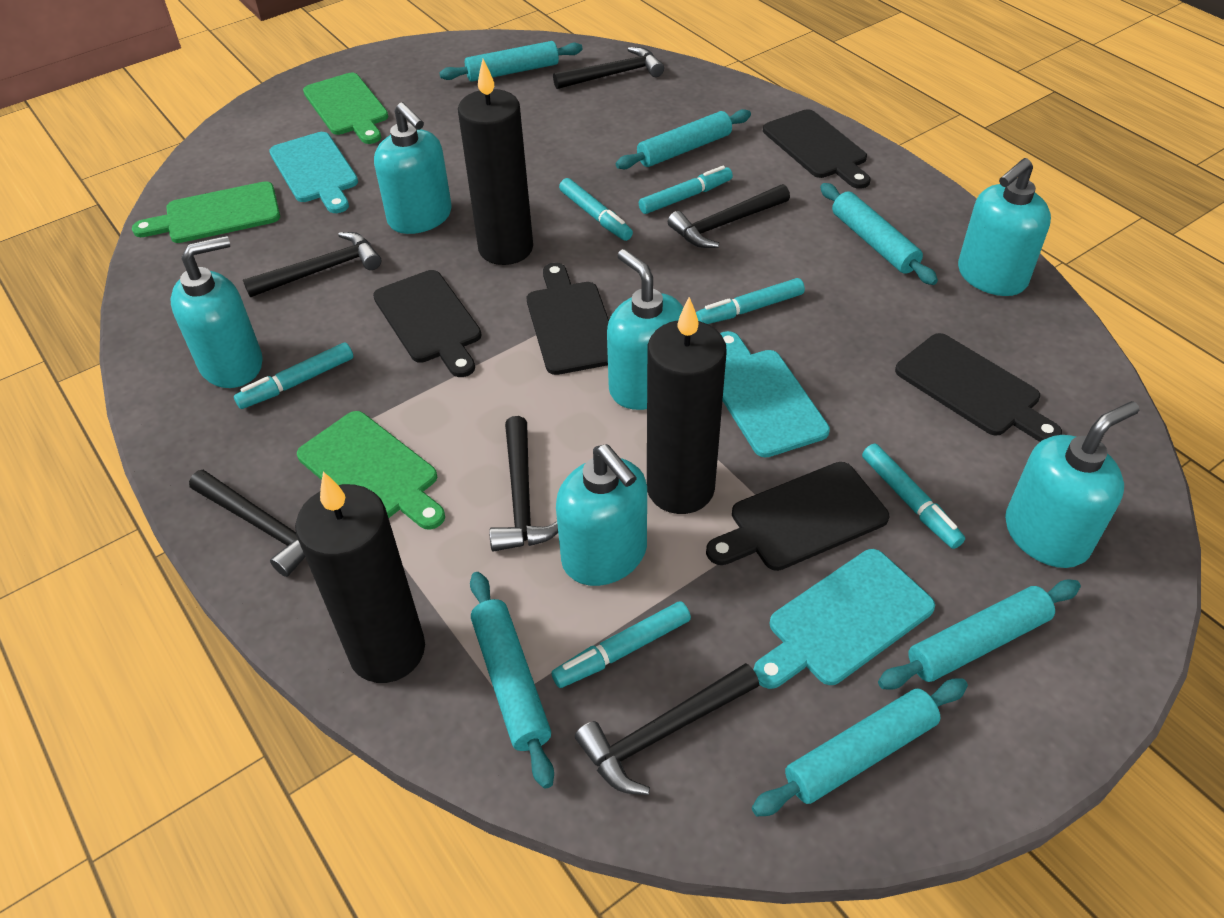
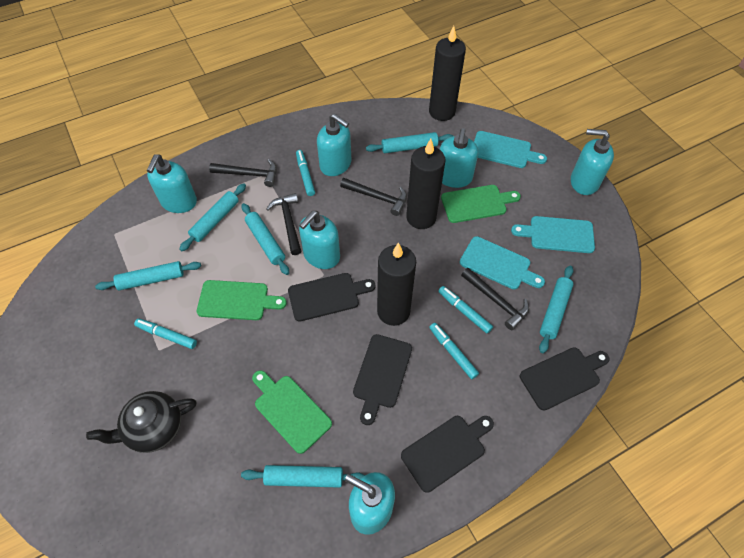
black cutting board: [373,270,482,377] [527,263,609,375] [706,462,889,571] [763,109,871,189] [895,333,1062,442] = 5 -> [288,273,375,322] [353,334,412,425] [401,416,494,493] [520,347,609,411] = 4
black hammer: [189,470,305,577] [243,232,381,297] [489,416,558,552] [553,47,664,89] [575,663,759,795] [668,184,790,248] = 6 -> [209,159,277,187] [266,193,301,255] [340,178,407,216] [461,268,529,330] = 4
black teapot: none = 0 -> [86,391,197,453] = 1
turquoise marker: [234,343,353,409] [551,601,691,688] [559,178,633,241] [639,166,733,214] [696,278,805,324] [862,444,965,549] = 6 -> [134,319,197,349] [296,150,315,196] [429,323,479,379] [438,286,493,334] = 4

